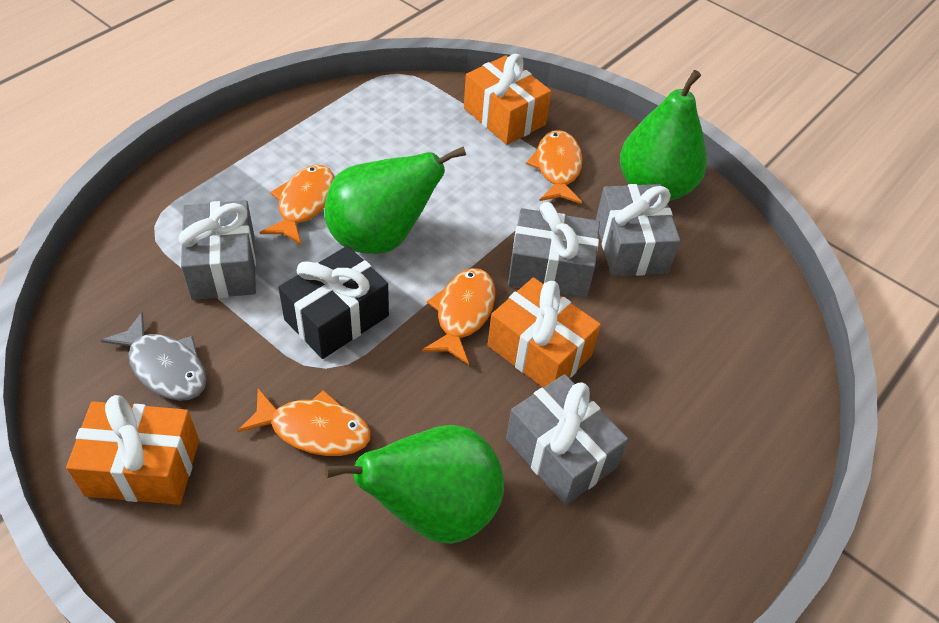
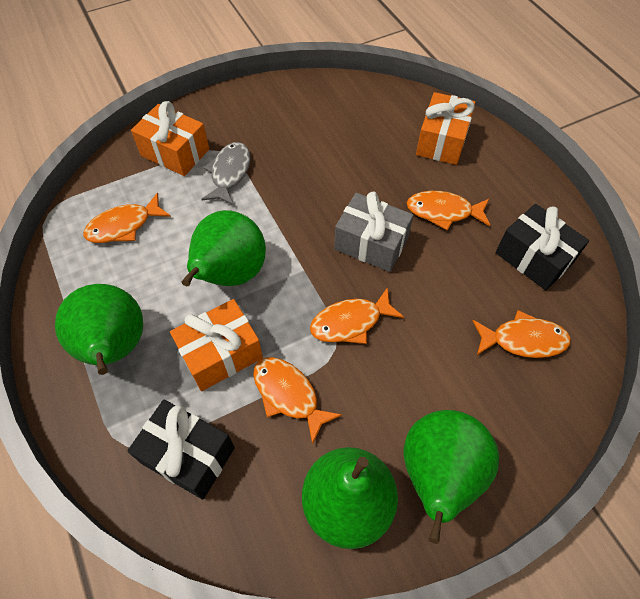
black gift: [279,246,389,359] = 1 -> [127,399,235,500] [495,204,589,290] = 2
green pear: [324,146,466,254] [325,425,504,544] [620,70,707,201] = 3 -> [55,284,143,375] [181,210,266,286] [302,447,398,549] [404,410,499,544] = 4
grey gift: [179,200,256,300] [506,374,628,505] [508,202,600,298] [596,184,680,276] = 4 -> [334,191,413,272] = 1
orange fish: [237,388,371,456] [259,165,334,245] [422,268,495,365] [526,130,582,204] = 4 -> [83,193,171,243] [253,357,342,445] [310,287,404,344] [407,191,490,230] [472,310,571,358] = 5

